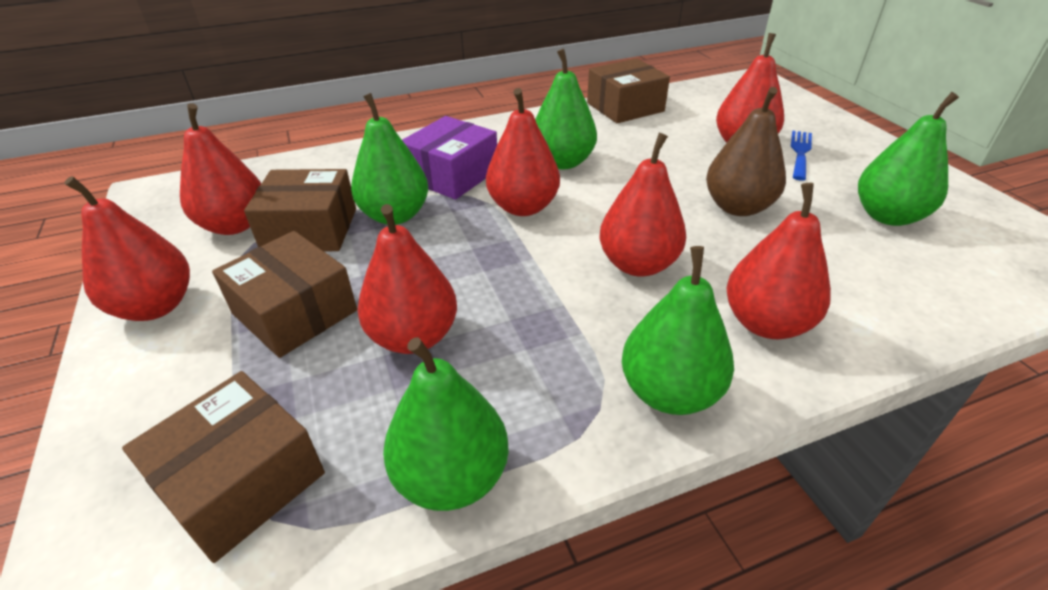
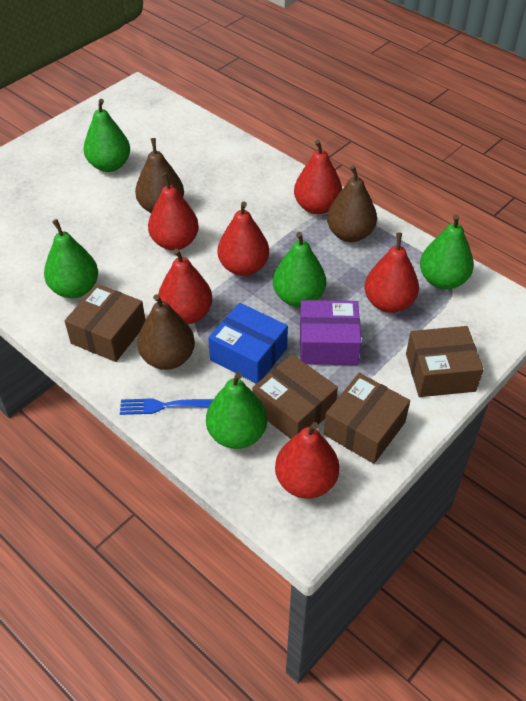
blue box: none = 0 -> [208,303,288,384] = 1
brown pear: [706,87,786,216] = 1 -> [135,138,184,213] [137,294,195,370] [327,165,377,242] = 3
red pear: [64,176,190,321] [180,103,261,235] [357,204,457,354] [486,88,560,216] [599,133,686,277] [716,33,784,143] [726,183,831,339] = 7 -> [148,173,199,251] [158,249,213,324] [218,201,269,276] [275,422,339,499] [294,140,342,214] [365,233,419,313] = 6

